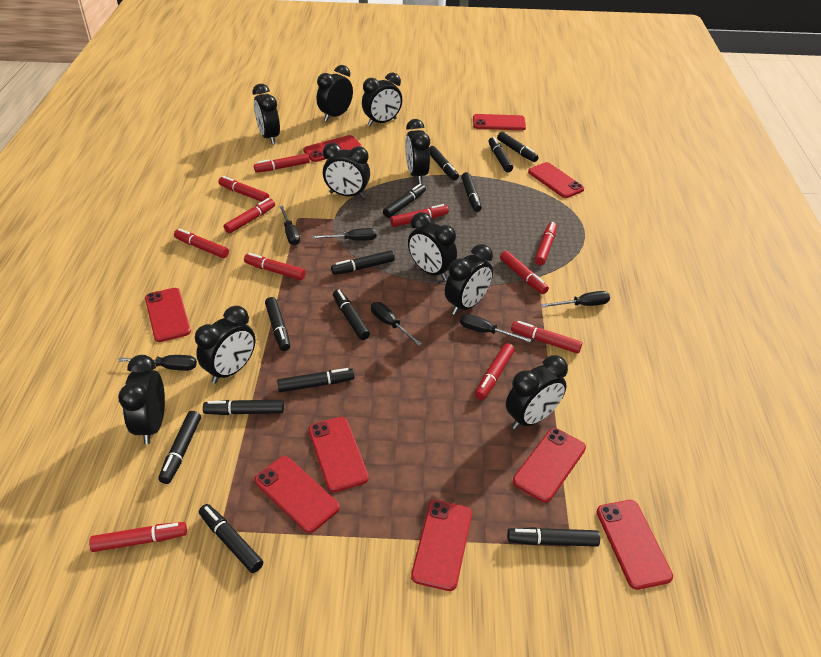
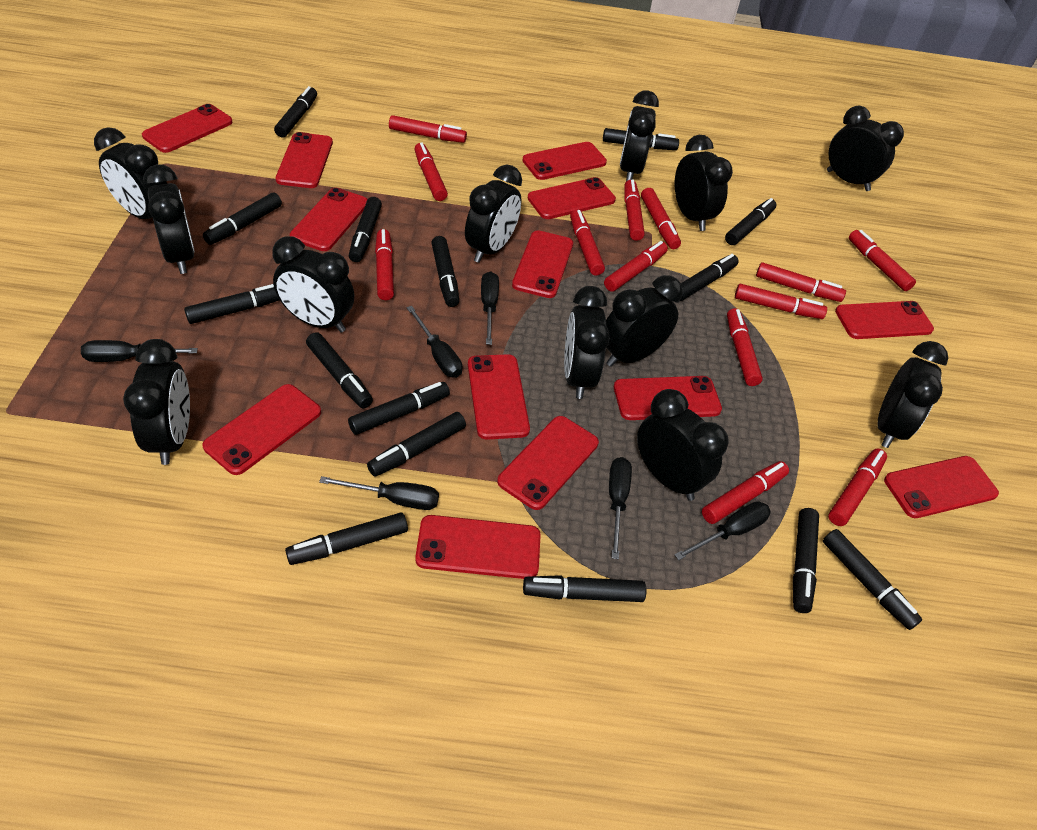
black clock: [118,355,165,444] [195,306,255,384] [252,84,280,144] [317,65,353,121] [323,143,370,198] [362,73,402,126] [405,119,430,183] [408,212,457,280] [445,244,493,315] [506,355,568,430] = 10 -> [94,127,167,219] [123,339,190,465] [143,164,195,274] [272,236,354,332] [465,165,522,263] [564,286,610,399] [606,275,683,367] [620,90,659,181] [637,389,729,501] [675,135,733,231] [827,106,904,191] [877,341,948,448] = 12
black marker: [158,411,201,484] [199,504,263,573] [203,400,284,415] [265,297,290,351] [277,368,354,392] [331,250,395,275] [333,289,370,340] [383,183,426,218] [429,146,459,180] [461,172,482,212] [488,137,513,172] [497,132,539,162] [507,527,600,547] = 13 -> [184,284,279,324] [203,193,282,245] [274,86,317,137] [285,513,408,565] [306,332,373,408] [348,382,450,435] [349,197,382,262] [367,412,466,477] [431,236,459,307] [523,575,646,602] [603,128,679,150] [680,254,739,301] [725,198,776,245] [793,508,819,613] [823,529,922,630] = 15
red marker: [89,522,187,552] [174,228,229,258] [219,176,269,202] [224,198,275,233] [244,253,306,280] [254,154,310,173] [390,204,449,227] [475,343,515,400] [500,251,549,294] [511,321,582,354] [534,222,557,265] = 11 -> [375,229,394,300] [389,115,467,143] [414,142,448,201] [570,210,605,276] [604,241,668,292] [624,179,645,241] [641,188,681,249] [702,461,789,524] [727,308,763,386] [735,284,827,319] [756,262,846,302] [828,448,887,526] [849,230,916,291] = 13
red phone: [145,288,191,342] [254,456,340,533] [303,135,362,162] [309,417,369,492] [411,500,472,591] [473,114,526,130] [513,428,586,503] [528,162,584,198] [597,500,673,590] = 9 -> [142,104,233,153] [202,384,321,475] [276,132,333,188] [290,188,368,251] [415,515,541,579] [468,354,530,440] [497,416,599,510] [512,230,573,298] [522,142,607,180] [527,177,616,219] [614,376,722,420] [835,301,934,339] [884,456,999,518] = 13

